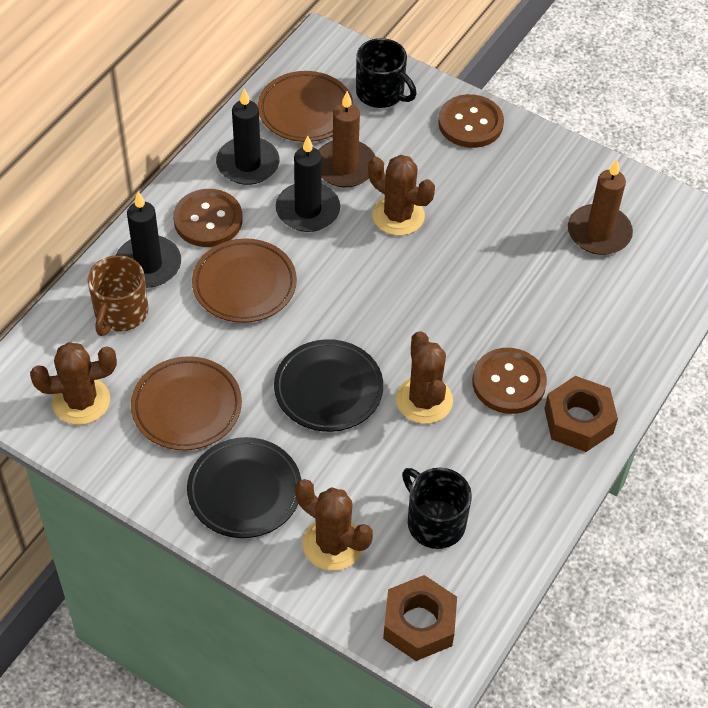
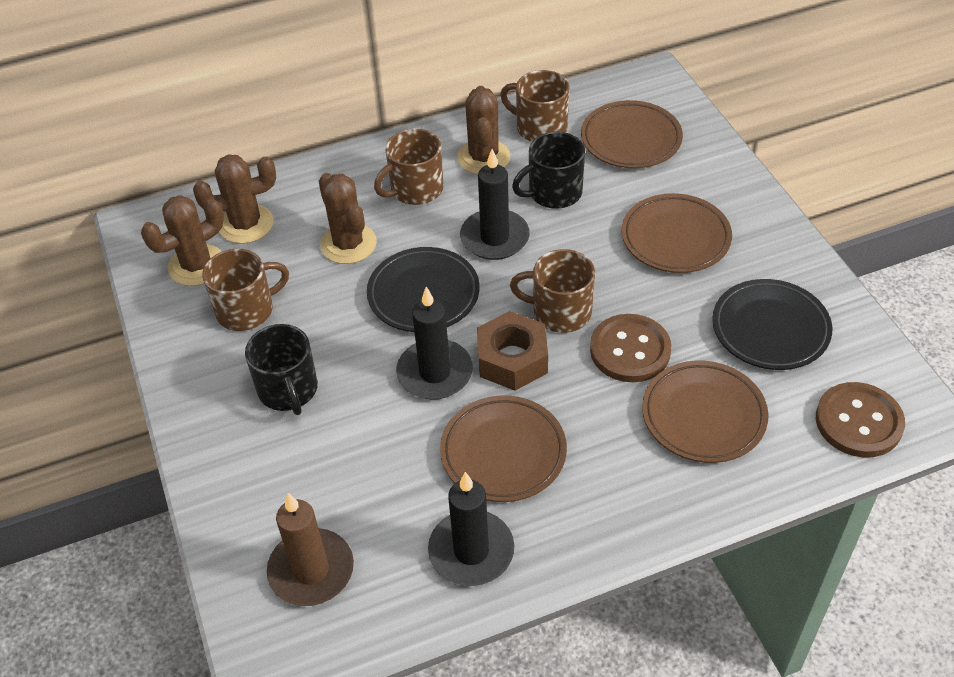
brown button: [173,189,243,247] [438,94,504,148] [472,348,547,414] = 3 -> [590,314,671,382] [816,382,905,458] = 2
brown candle: [318,91,376,187] [568,159,633,255] = 2 -> [267,493,354,606] = 1
brown mug: [87,255,149,336] = 1 -> [202,249,289,331] [374,129,444,205] [500,70,570,142] [510,249,595,333] = 4
brown nut: [383,575,457,661] [544,376,618,452] = 2 -> [477,311,548,391] = 1
brown plate: [131,356,242,450] [192,238,297,323] [258,71,354,142] = 3 -> [440,396,567,502] [581,100,683,168] [622,193,732,273] [642,360,769,463] = 4

